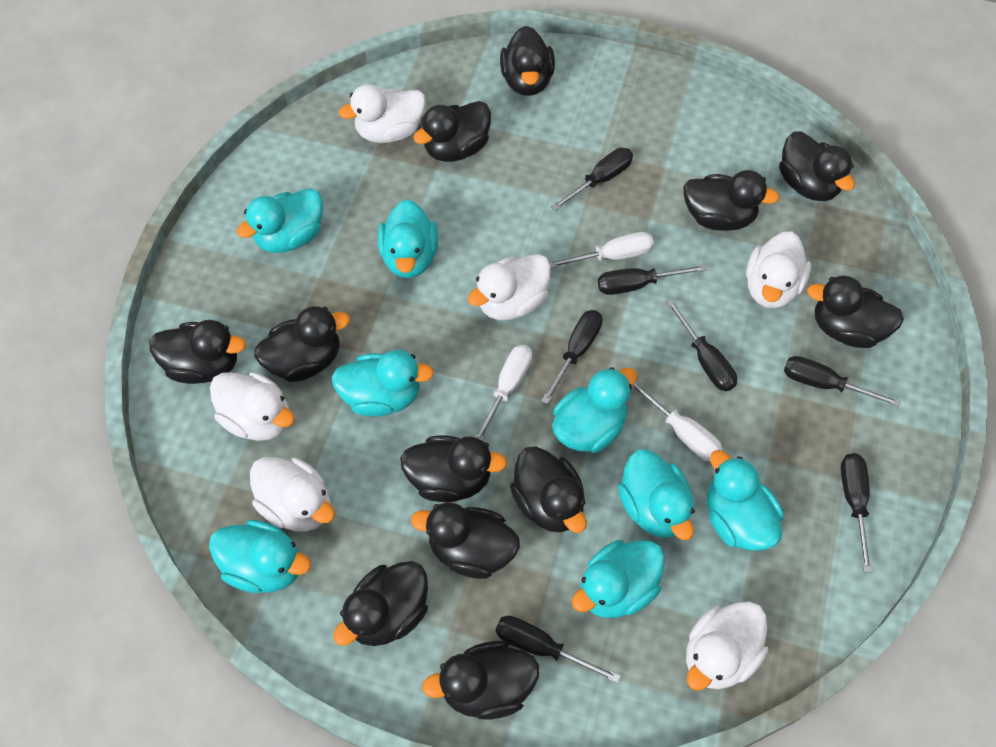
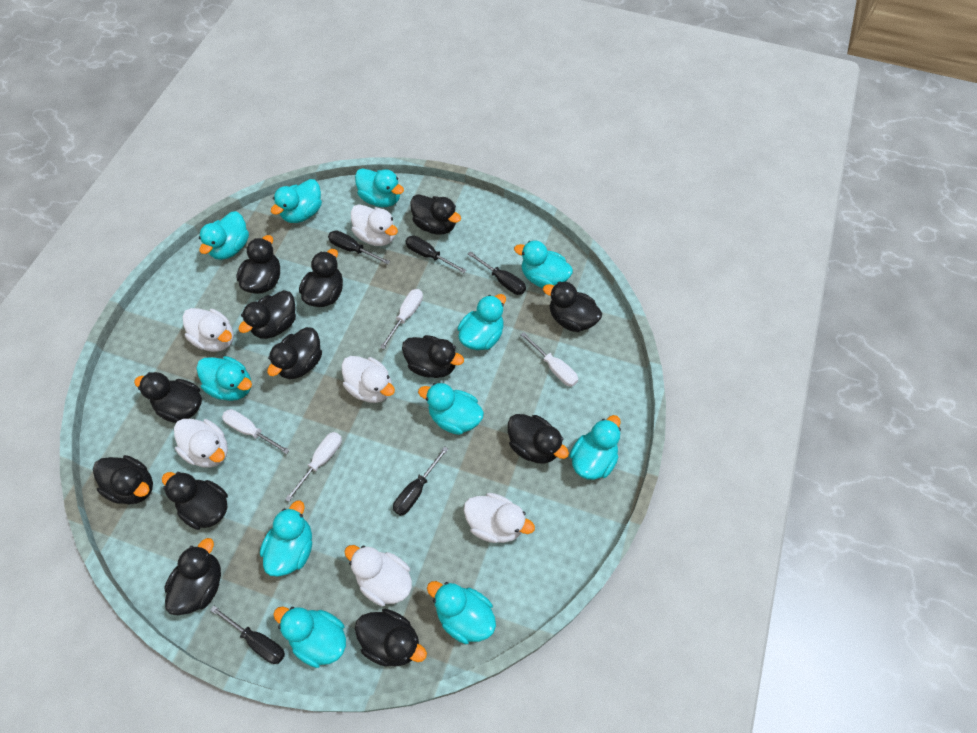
black duck: [149,320,246,384] [254,306,350,382] [333,561,428,646] [400,435,507,502] [411,502,520,579] [413,101,491,162] [422,641,539,720] [500,26,555,96] [510,446,587,533] [683,170,780,231] [779,131,855,201] [807,275,904,348] = 12 -> [93,455,153,505] [134,372,202,423] [162,472,228,530] [164,538,221,615] [236,235,280,294] [238,290,296,339] [267,327,322,379] [299,249,343,307] [355,609,427,667] [402,335,464,378] [410,194,461,234] [508,414,569,464] [543,281,602,332] = 13
black screwdriver: [495,616,621,683] [541,310,602,404] [551,148,633,211] [598,265,707,295] [666,299,737,391] [784,356,901,407] [841,453,872,573] = 7 -> [210,606,285,664] [328,230,390,264] [393,446,448,516] [405,235,466,273] [468,251,526,295] = 5
turquoise duck: [209,520,311,593] [237,188,323,253] [331,350,434,417] [378,199,438,278] [553,367,637,453] [572,540,665,618] [618,450,695,540] [707,450,784,551] = 8 -> [197,356,252,401] [199,211,249,260] [260,501,312,577] [271,179,322,223] [273,606,346,668] [355,169,404,207] [418,383,484,435] [427,581,496,644] [458,294,506,350] [514,241,573,288] [569,415,621,480] = 11
white screwdriver: [475,345,532,440] [549,232,654,268] [632,382,723,461] = 3 -> [222,409,290,454] [285,432,342,502] [380,289,423,349] [521,332,578,387] = 4

